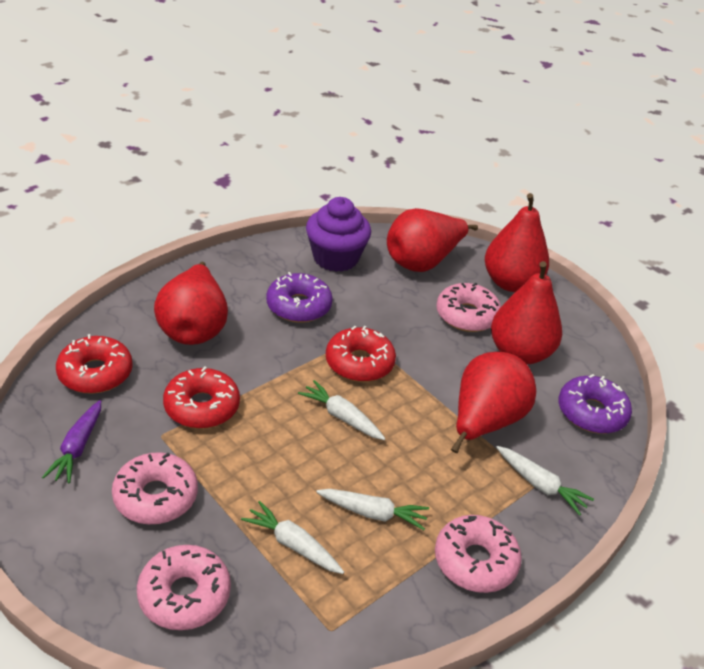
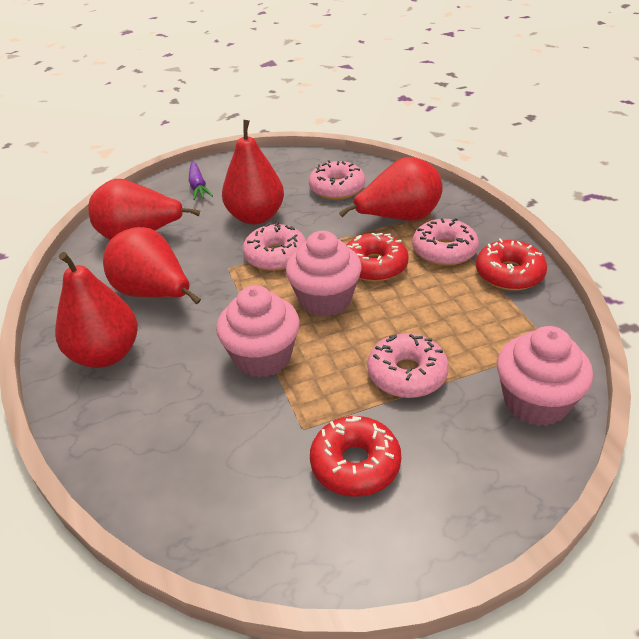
pink cupcake: none = 0 -> [216,285,300,377] [286,231,362,317] [497,326,593,426] = 3
purple cupcake: [306,197,371,272] = 1 -> none = 0
purple donut: [266,272,333,323] [559,374,632,434] = 2 -> none = 0
white carrot: [241,501,344,574] [298,380,385,440] [316,489,429,530] [496,446,594,516] = 4 -> none = 0

